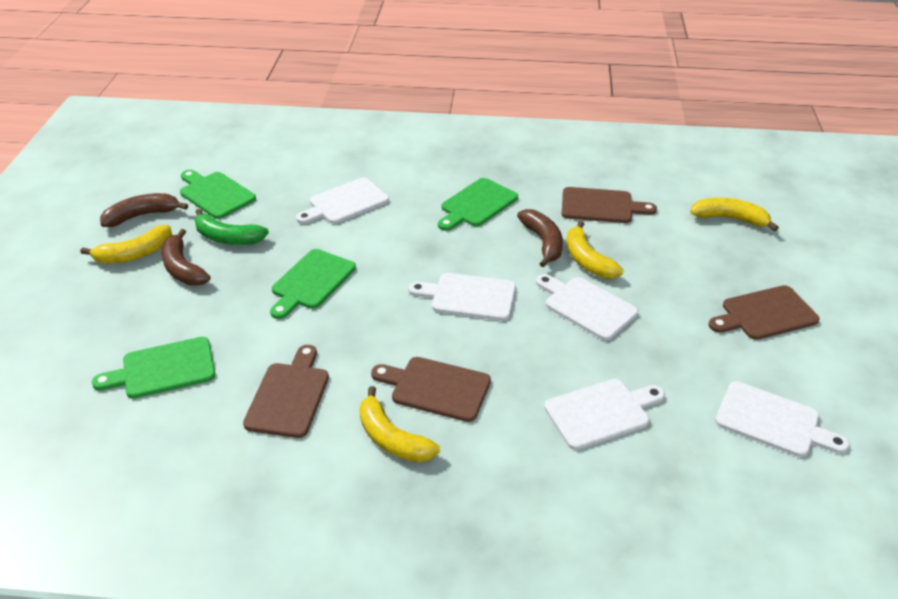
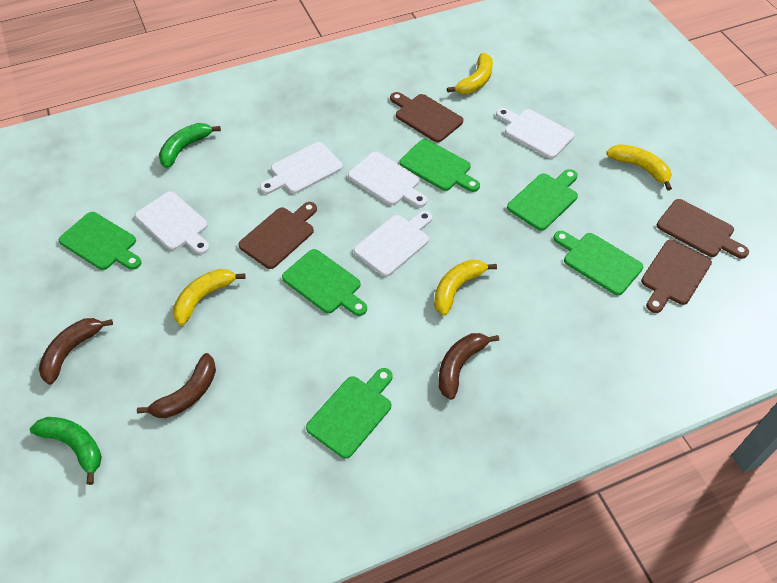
green banana: [195,209,269,245] = 1 -> [30,417,102,485] [159,123,221,168] = 2
green cutting board: [92,337,215,399] [180,170,256,219] [270,249,356,319] [438,178,518,231] = 4 -> [59,212,142,270] [282,249,367,316] [306,368,393,459] [399,139,480,192] [507,169,578,231] [554,231,643,295] = 6

